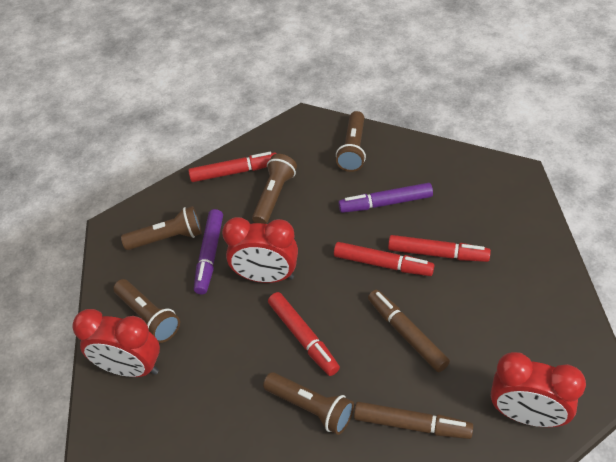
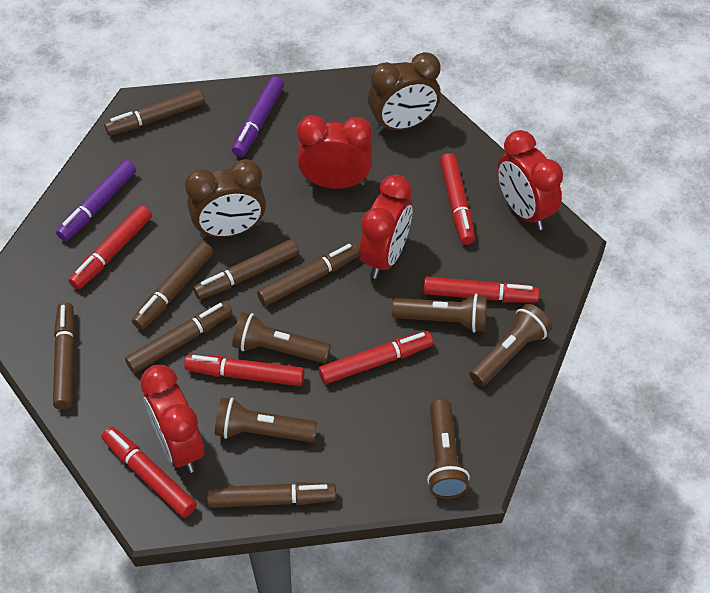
brown clock: none = 0 -> [185,159,266,238] [368,52,441,132] = 2
brown marker: [354,402,473,439] [368,290,450,372] = 2 -> [53,302,75,410] [104,89,205,136] [125,301,232,373] [132,242,214,330] [193,239,299,300] [207,482,336,508] [257,242,359,306] = 7
red clock: [72,309,160,377] [222,217,298,283] [491,352,586,427] = 3 -> [140,365,204,473] [297,116,373,189] [359,175,413,278] [497,130,563,230] = 4
red marker: [188,152,277,182] [268,292,340,376] [334,242,435,276] [388,235,491,262] = 4 -> [69,205,152,290] [101,427,197,518] [184,354,304,386] [319,331,433,384] [424,277,539,303] [440,153,475,245] = 6

